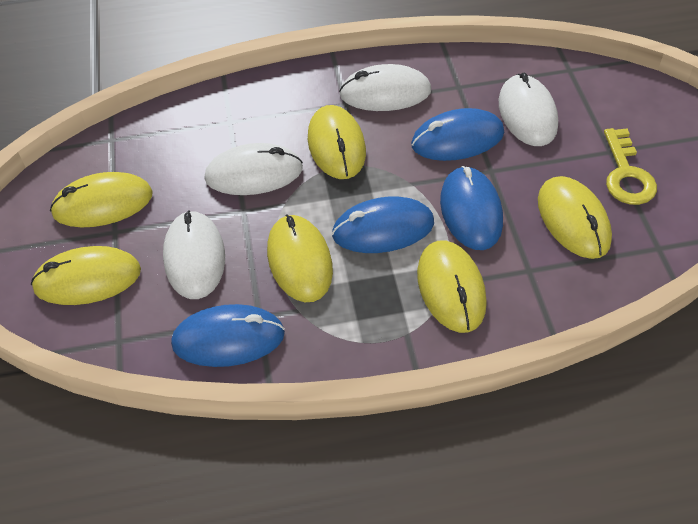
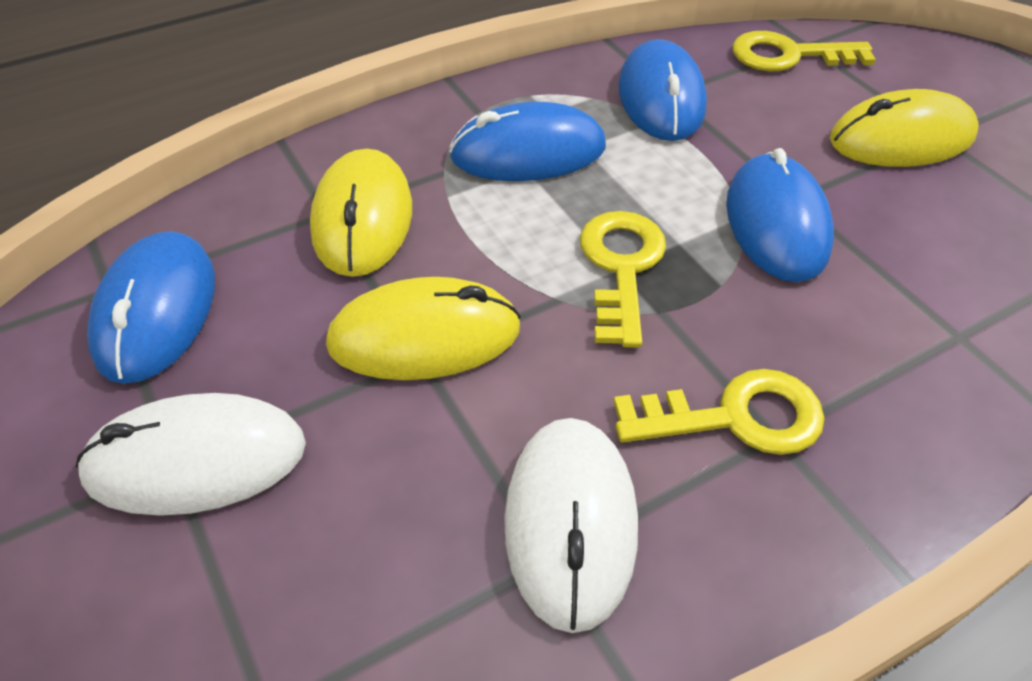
white mouse: [163,210,225,299] [204,143,303,195] [339,64,431,111] [499,73,558,146] = 4 -> [76,393,306,516] [504,418,638,633] = 2
yellow key: [604,128,657,205] = 1 -> [580,211,666,348] [613,369,825,455] [732,31,876,71] = 3
yellow mouse: [31,246,141,305] [50,172,153,227] [267,214,333,302] [308,105,366,179] [417,241,487,333] [538,176,612,259] = 6 -> [310,149,412,277] [326,277,521,380] [830,89,979,167] = 3

